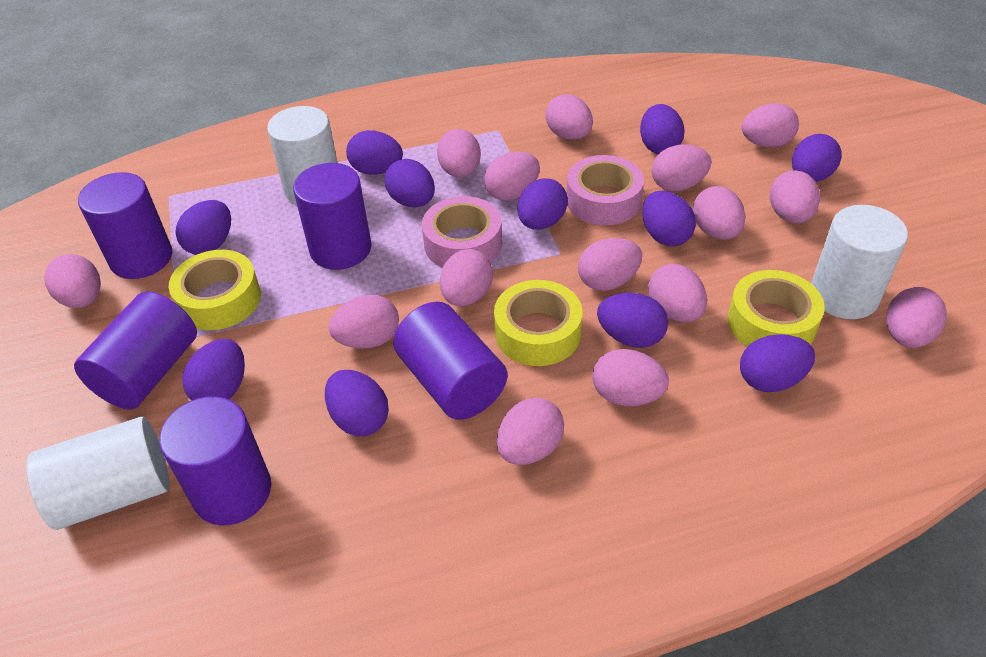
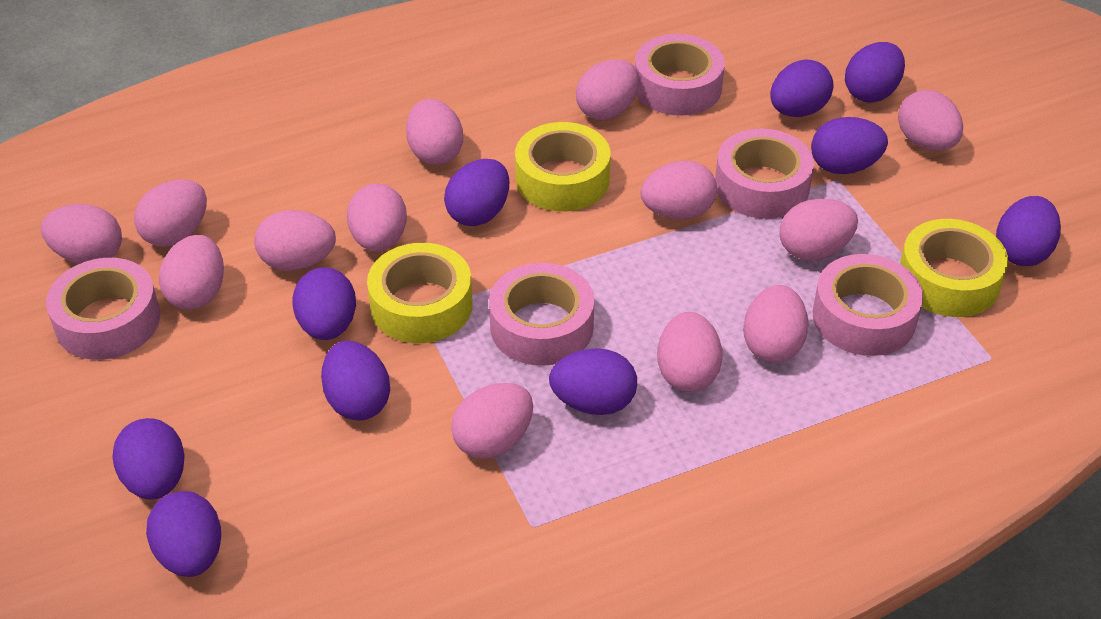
pink egg: [44,254,101,308] [329,295,399,349] [437,129,481,178] [440,249,493,306] [484,152,540,201] [497,397,564,465] [546,94,593,140] [578,238,642,291] [592,349,669,406] [648,264,707,322] [651,144,711,191] [693,186,745,240] [742,103,799,148] [770,170,820,223] [886,287,947,348] = 15 -> [41,204,122,264] [134,179,207,247] [159,235,224,310] [254,210,336,271] [347,184,407,252] [406,99,463,165] [451,383,533,459] [576,59,639,120] [640,161,717,219] [657,312,722,392] [743,285,808,363] [780,199,858,260] [898,90,963,151] = 13
pink tape: [422,196,502,268] [567,155,644,225] = 2 -> [46,258,160,360] [489,263,594,366] [635,34,725,116] [715,128,814,219] [813,254,923,356] = 5
purple cylinder: [74,291,197,410] [78,172,172,279] [159,396,271,525] [293,163,371,270] [393,302,507,420] = 5 -> none = 0
purple egg: [175,200,231,255] [182,339,245,400] [325,370,389,436] [346,130,403,175] [384,159,435,207] [518,178,568,230] [597,293,668,348] [640,104,685,154] [642,191,696,246] [740,334,815,392] [792,134,842,182] = 11 -> [113,418,185,500] [146,491,221,577] [293,267,356,340] [321,340,390,421] [444,159,509,226] [549,348,637,415] [770,60,833,117] [811,117,888,174] [845,42,905,103] [996,196,1061,266] = 10
white cylinder: [26,417,169,530] [267,106,338,205] [811,205,908,319] = 3 -> none = 0

